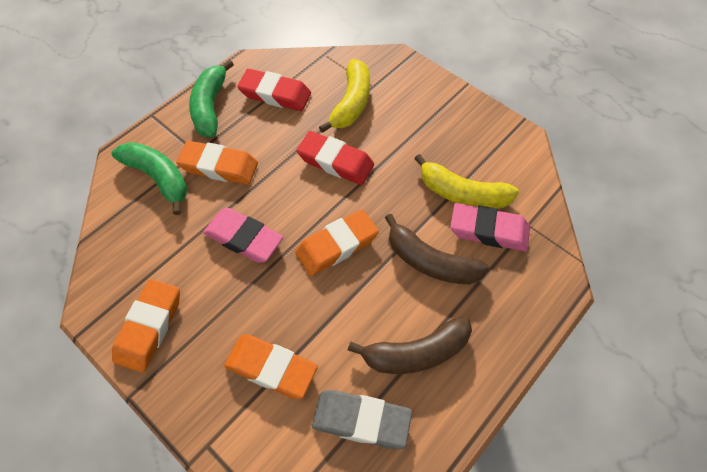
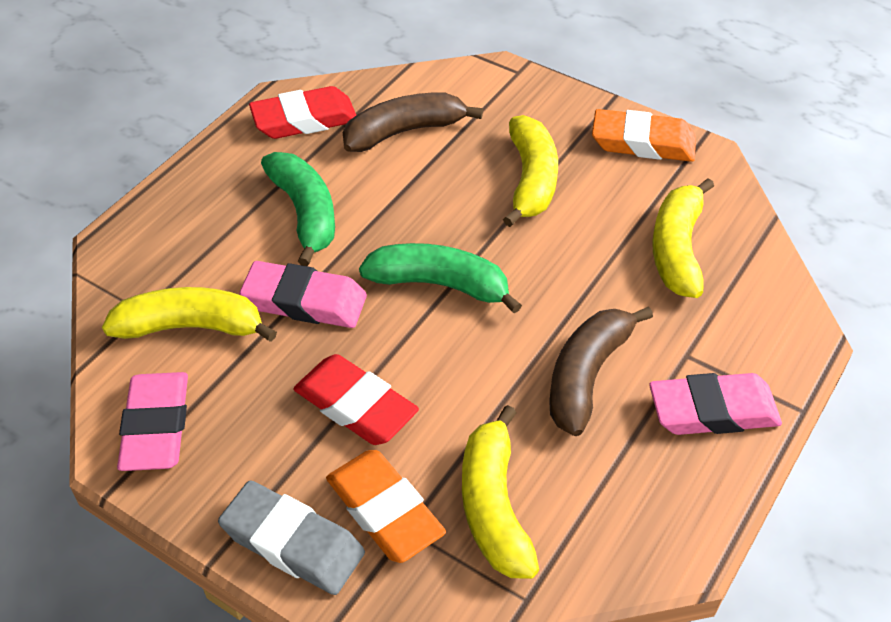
orange eraser: [112,279,180,373] [176,141,258,185] [224,335,318,399] [295,209,379,276] = 4 -> [326,450,446,563] [592,109,696,162] = 2
pink eraser: [203,208,283,263] [450,203,530,251] = 2 -> [117,372,188,471] [239,261,367,328] [649,373,782,435] = 3
yellow banana: [319,59,370,133] [414,154,519,209] = 2 -> [102,287,277,342] [462,405,539,579] [503,115,558,227] [652,178,714,298] = 4

